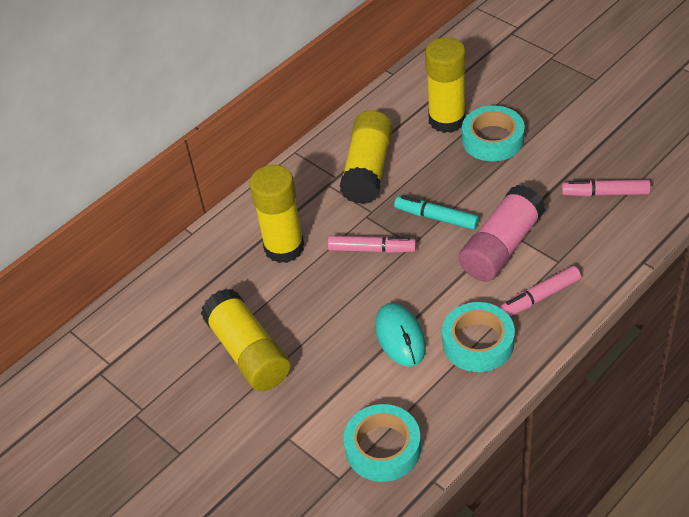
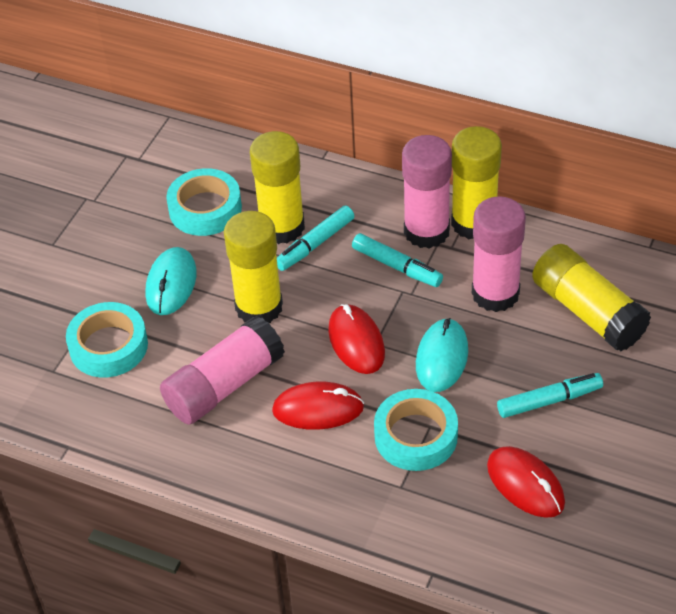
pink glue stick: [459,185,545,282] = 1 -> [160,316,285,425] [402,135,452,249] [472,196,526,312] = 3
pink marker: [328,236,416,253] [499,266,581,316] [561,179,651,197] = 3 -> none = 0
red mouse: none = 0 -> [272,382,364,430] [328,304,385,374] [487,446,565,518] = 3
turquoise marker: [394,196,479,230] = 1 -> [277,206,354,271] [352,233,443,287] [497,373,603,418] = 3
turquoise mouse: [375,303,426,367] = 1 -> [145,247,197,315] [416,318,468,392] = 2

